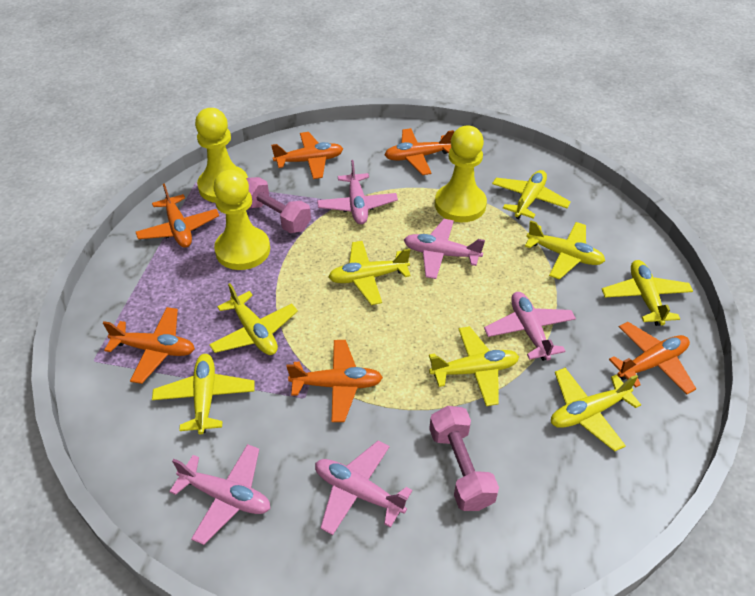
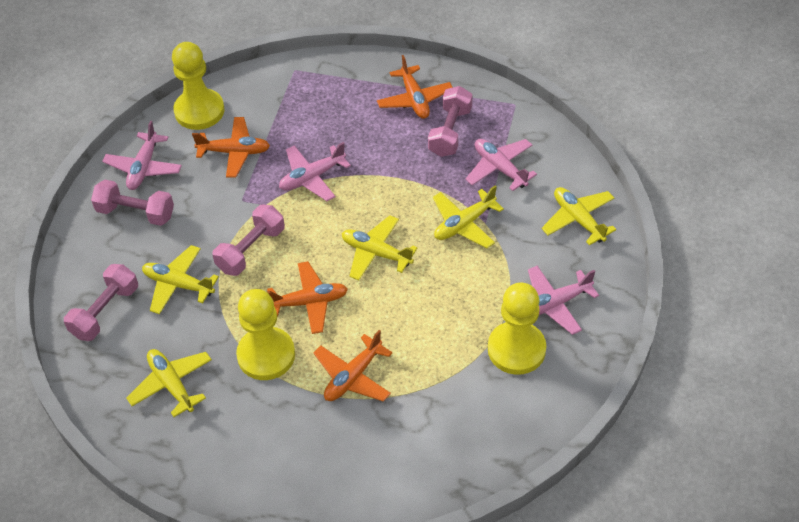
orange plane: [103,307,195,384] [136,183,219,248] [271,132,343,179] [286,340,383,422] [385,128,454,175] [609,322,696,395] = 6 -> [192,117,270,178] [267,261,348,334] [314,330,392,402] [377,55,453,119] = 4
pink dumbbell: [246,177,311,233] [429,406,499,511] = 2 -> [64,264,138,341] [91,180,174,226] [212,204,285,276] [428,86,473,157] = 4
pink plane: [169,444,271,545] [315,441,412,535] [317,160,398,224] [404,219,485,279] [484,292,576,361] = 5 -> [102,121,182,190] [279,142,351,201] [465,139,537,191] [528,266,599,335] = 4
yellow plane: [152,354,254,434] [209,283,298,355] [329,241,411,305] [429,326,519,406] [492,170,571,219] [525,220,605,280] [551,368,641,452] [602,260,693,326] = 8 -> [126,349,212,417] [142,245,219,314] [342,215,418,281] [433,185,504,248] [542,187,616,245] = 5

